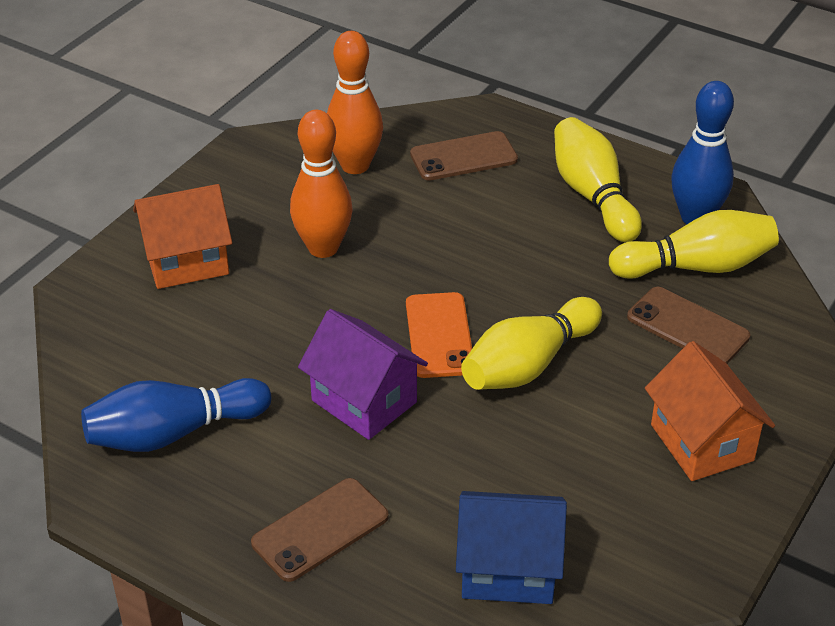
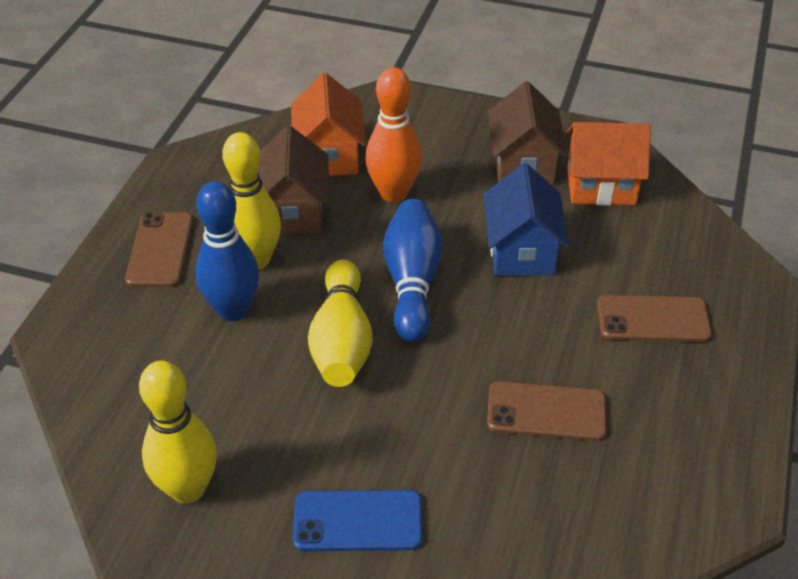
blue phone: none = 0 -> [293,490,422,551] = 1
brown house: none = 0 -> [258,126,329,234] [488,81,567,185] = 2
orange bowling pin: [290,110,352,258] [327,31,383,174] = 2 -> [365,67,422,203] = 1
orange phone: [406,292,472,378] = 1 -> none = 0
purple house: [298,309,428,440] = 1 -> none = 0

